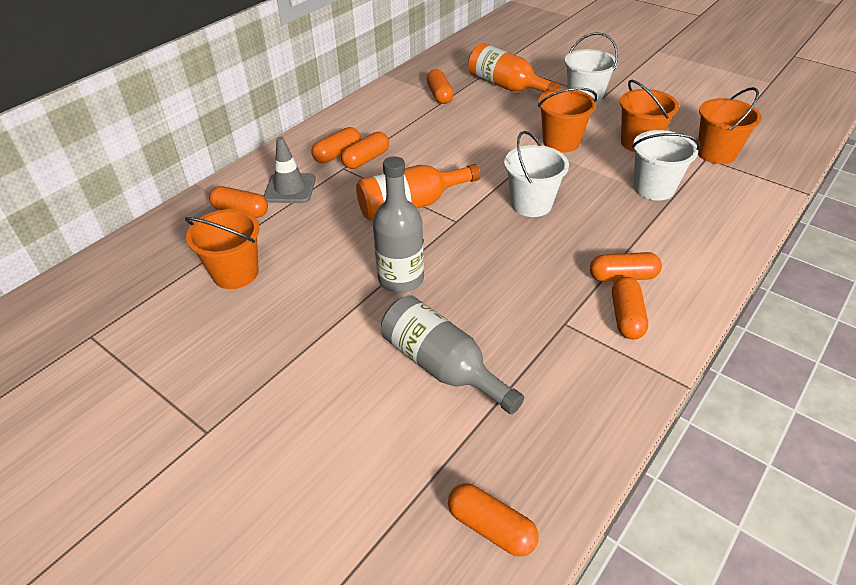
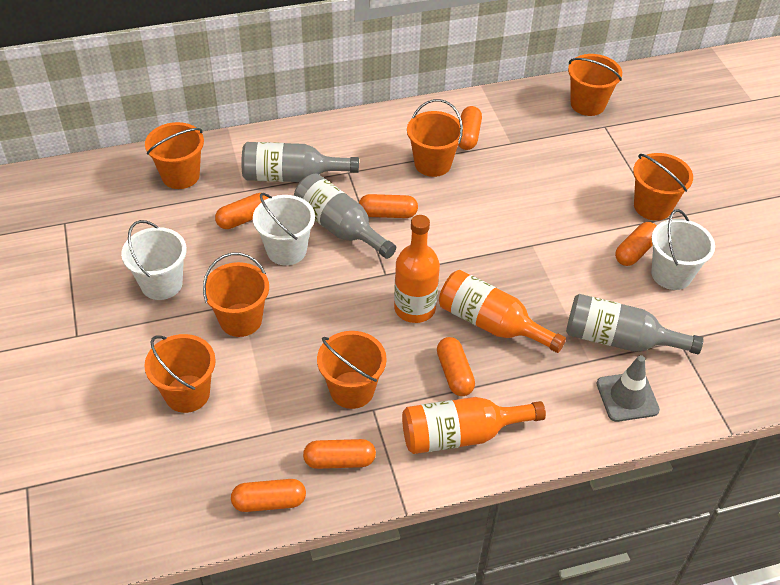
grey bottle: [373,156,424,293] [381,295,524,414] = 2 -> [242,142,359,182] [294,174,396,259] [566,294,704,354] = 3
orange bottle: [356,164,481,221] [468,43,560,93] = 2 -> [394,215,440,323] [402,397,546,454] [439,270,566,353] = 3
orange bucket: [185,209,259,289] [538,88,597,153] [620,80,679,152] [697,87,762,164] = 4 -> [144,334,216,413] [145,122,204,189] [203,253,269,337] [317,331,387,409] [407,99,464,177] [568,54,622,116] [633,153,693,220] = 7

